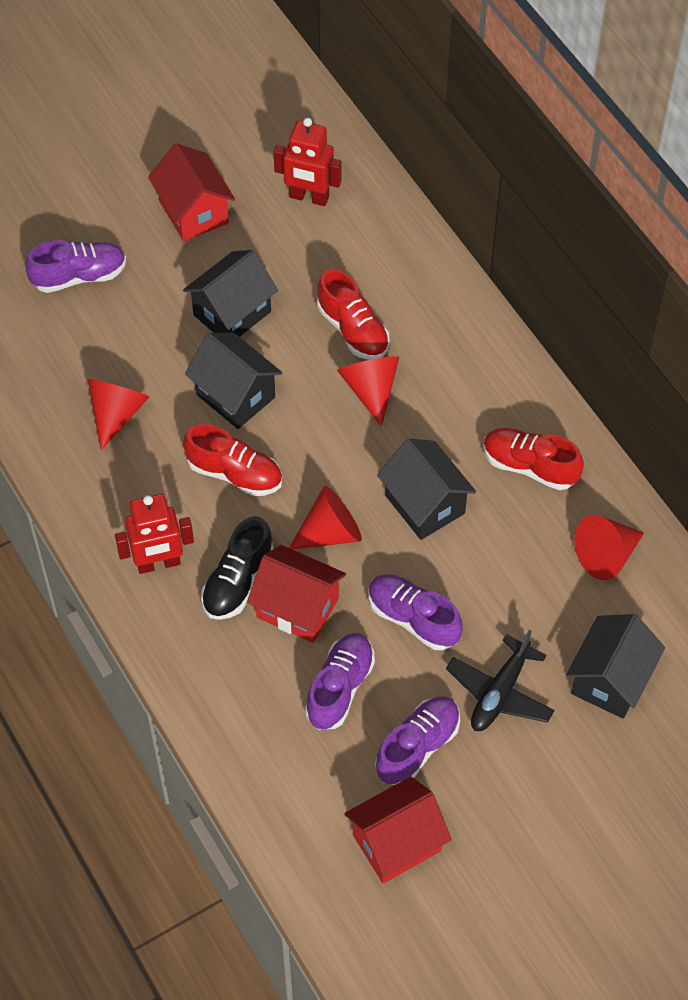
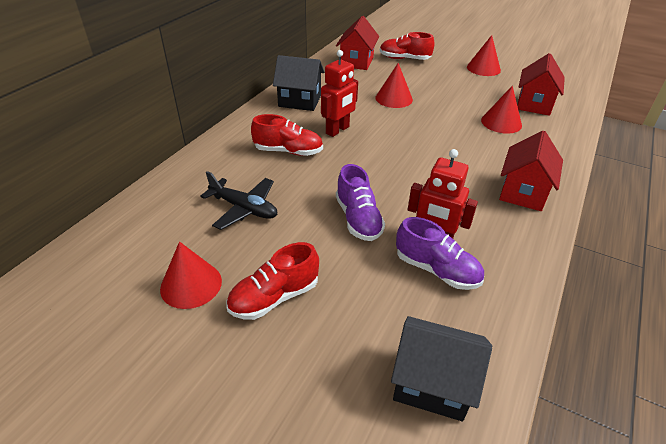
black house: [183,250,278,337] [185,333,283,429] [377,439,476,540] [566,614,665,718] = 4 -> [273,55,324,111] [391,316,492,421] = 2
black shoe: [201,516,273,620] = 1 -> none = 0
purple shoe: [26,240,126,293] [305,633,375,730] [369,574,463,650] [375,697,460,785] = 4 -> [336,164,385,241] [396,217,484,290] = 2

